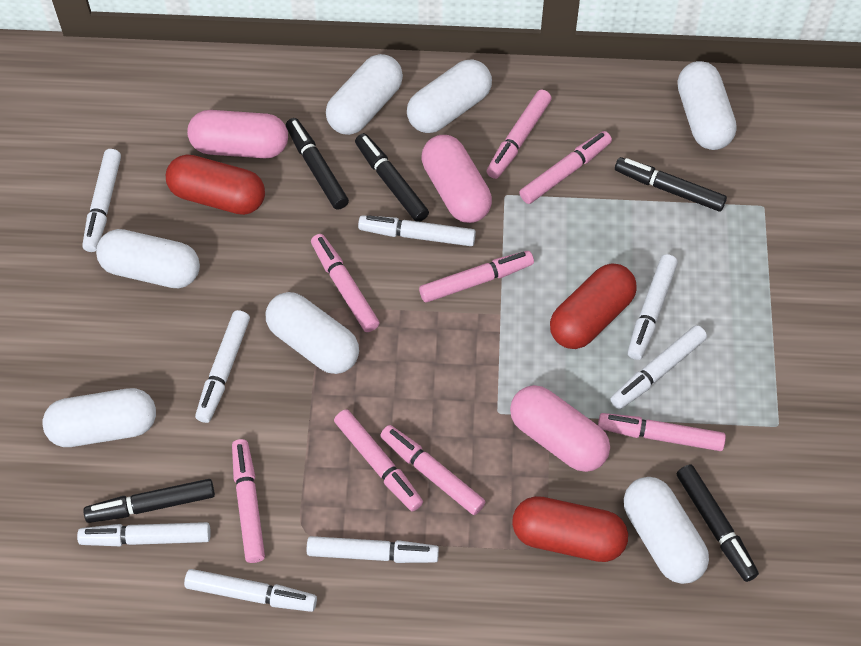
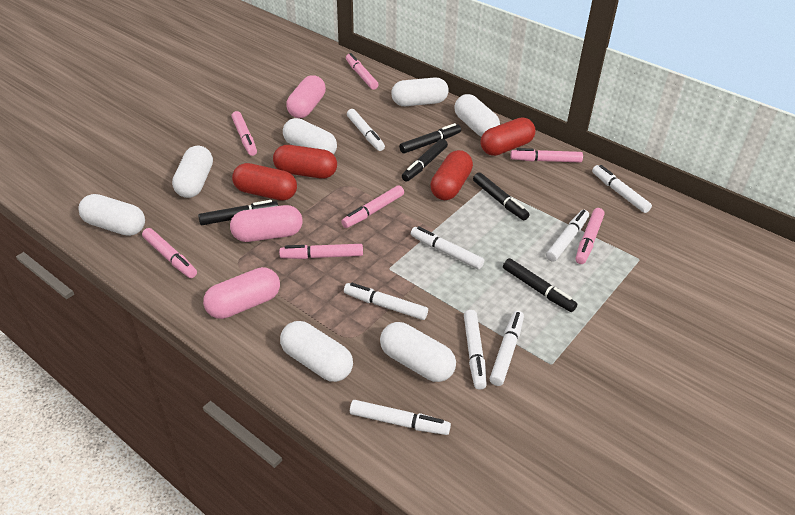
pink marker: [232,439,265,563] [311,234,380,332] [334,409,423,511] [380,425,485,515] [419,251,534,302] [486,90,552,179] [519,131,612,204] [598,413,726,451] = 8 -> [142,228,197,278] [231,111,257,156] [279,244,363,259] [341,185,404,228] [346,53,379,90] [510,148,583,163] [575,208,605,264] = 7
red capsule: [166,154,265,215] [512,496,628,562] [550,263,637,349] = 3 -> [232,163,297,201] [273,145,337,179] [430,150,473,200] [481,118,535,156] = 4

